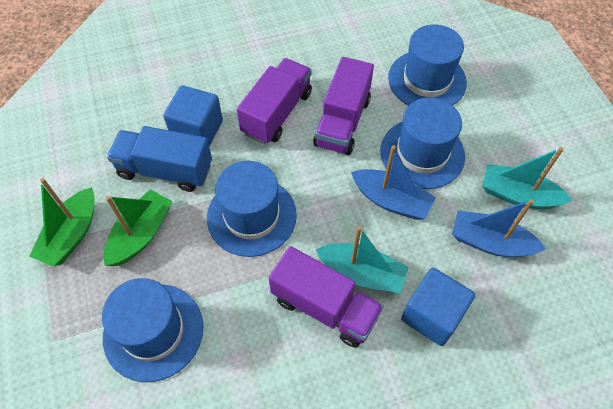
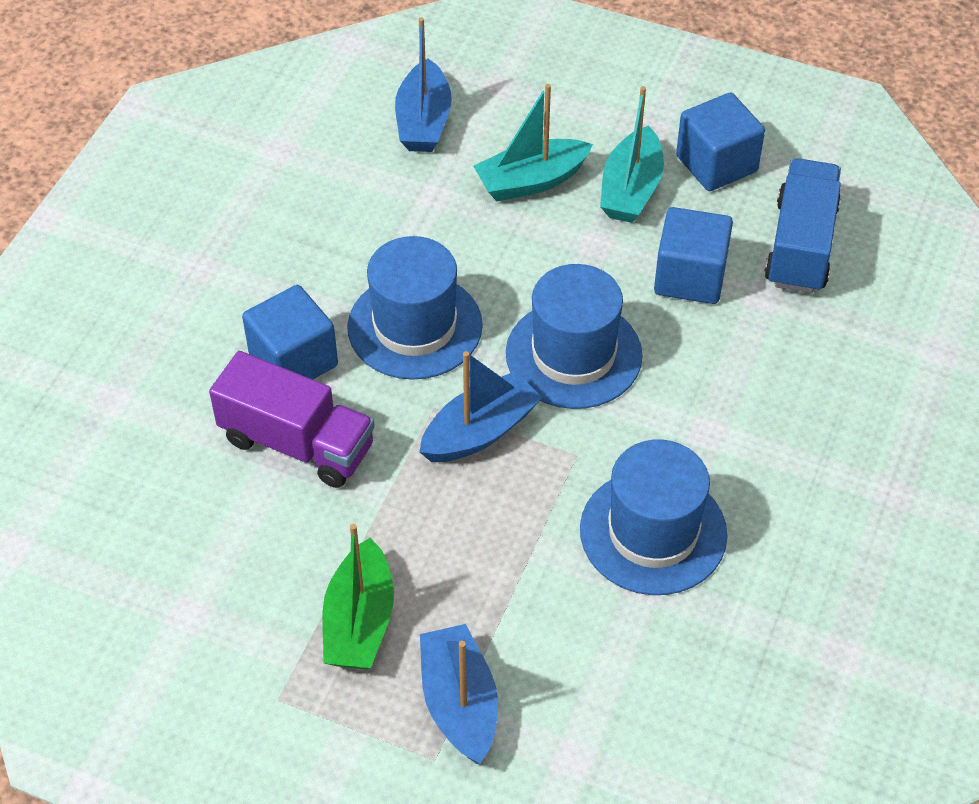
blue boat: [351,145,436,220] [452,199,546,257] = 2 -> [395,17,452,152] [419,351,542,462] [420,624,498,764] = 3
blue cube: [163,85,223,146] [401,268,475,346] = 2 -> [242,285,338,379] [654,207,733,304] [676,93,765,191] = 3
blue hat: [102,278,203,382] [207,161,297,257] [380,97,465,189] [388,24,467,106] = 4 -> [347,236,483,380] [506,264,643,409] [580,439,727,595] = 3
green boat: [29,178,95,266] [104,190,172,266] = 2 -> [322,524,394,669] = 1
purple truck: [237,58,312,144] [269,246,384,348] [313,57,374,155] = 3 -> [209,351,375,488] = 1

